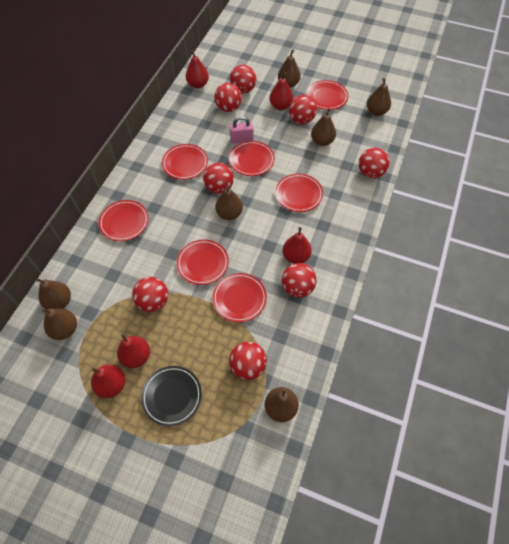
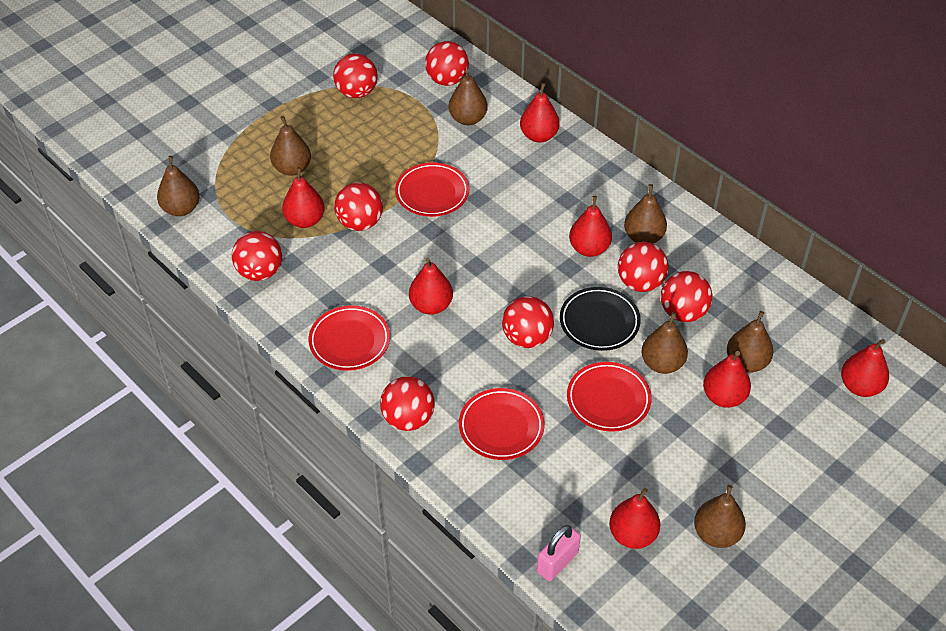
red pear: [91,365,125,398] [117,334,150,368] [186,50,209,88] [269,72,293,110] [283,227,312,264] = 5 -> [282,167,325,228] [409,258,453,315] [520,83,560,143] [569,196,612,257] [609,488,660,549] [703,351,751,408] [841,339,889,397] = 7
red plate: [98,200,149,241] [162,144,208,180] [176,240,229,285] [212,273,267,322] [229,141,275,176] [275,174,323,212] [306,80,348,110] = 7 -> [309,305,390,371] [395,162,469,217] [459,388,545,460] [567,362,652,432] = 4

